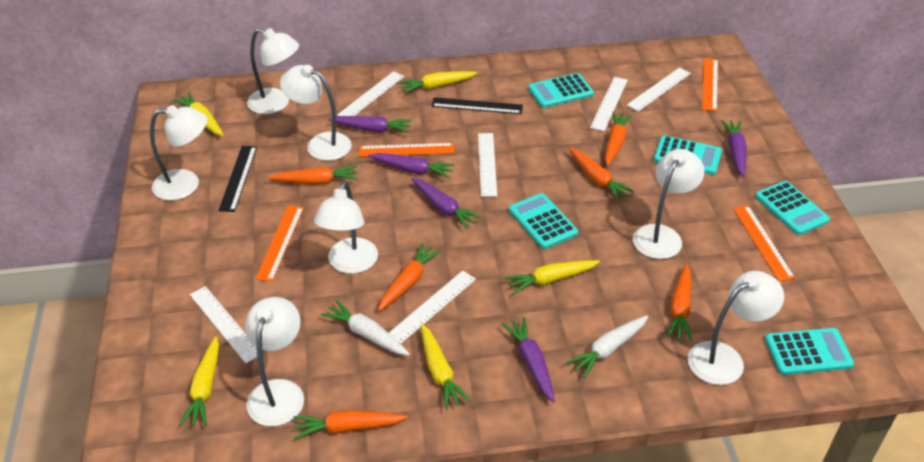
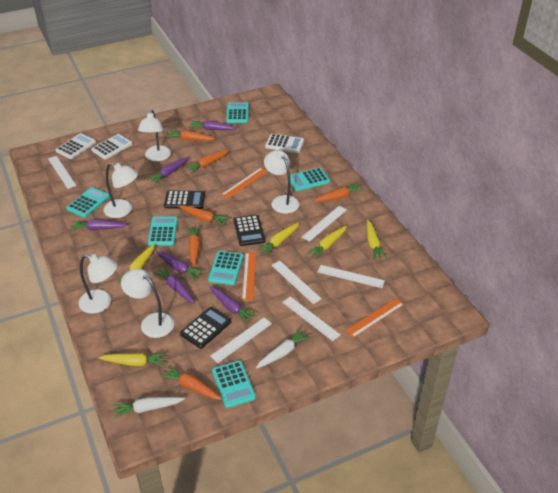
black calculator: none = 0 -> [164,190,205,209] [180,307,231,349] [234,215,265,246] = 3
black ruler: [218,146,257,212] [432,97,523,114] = 2 -> none = 0
orange ruler: [255,205,304,282] [359,143,455,157] [702,58,718,111] [733,205,795,281] = 4 -> [221,168,268,199] [242,252,256,301] [345,298,404,338] = 3
purple carrot: [328,116,412,133] [368,153,455,178] [411,178,482,229] [502,317,555,402] [721,120,747,177] = 5 -> [70,220,128,231] [147,157,189,185] [153,266,195,303] [156,251,205,281] [189,121,237,130] [209,287,258,324] = 6
turquoise calculator: [509,193,578,249] [528,73,594,108] [654,135,722,175] [755,181,830,235] [765,328,854,375] = 5 -> [66,187,110,218] [148,217,178,246] [208,251,244,285] [212,360,256,408] [226,102,249,123] [290,168,330,191] = 6
white calculator: none = 0 -> [55,133,96,159] [91,134,132,159] [265,134,304,153] = 3
white lamp: [150,105,207,200] [245,297,304,426] [247,28,299,114] [280,65,352,161] [314,181,378,274] [633,149,705,259] [688,271,784,385] = 7 -> [79,254,117,314] [104,163,138,218] [121,269,174,338] [138,110,171,161] [264,150,300,214] = 5

